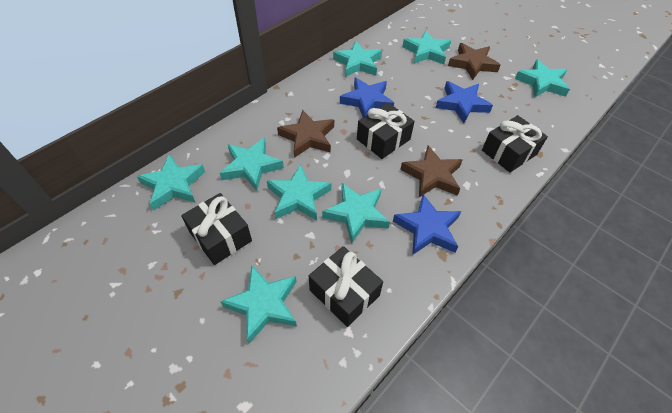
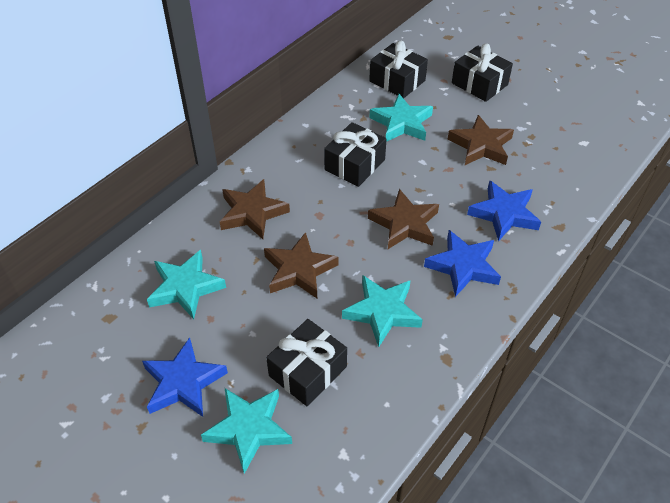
brown star: [277,110,334,158] [400,145,462,197] [448,43,501,80] = 3 -> [220,179,290,239] [264,232,339,298] [368,189,439,249] [448,115,514,165] = 4
turquoise star: [137,154,205,210] [220,138,284,191] [220,266,297,344] [267,165,331,220] [322,183,390,244] [333,41,382,77] [402,30,451,64] [515,59,570,98] = 8 -> [147,250,226,319] [201,388,292,474] [342,276,423,347] [369,94,433,142] = 4

